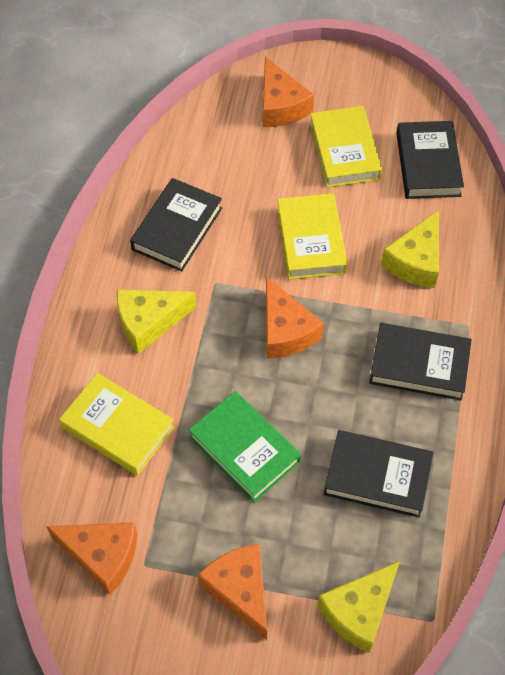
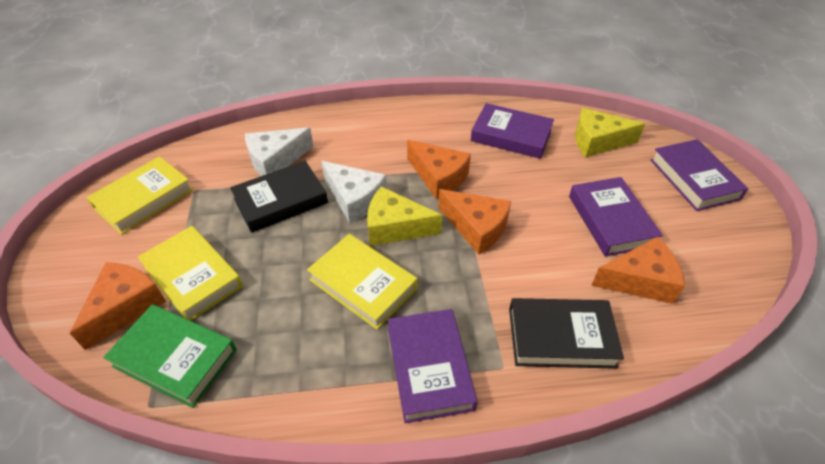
black book: [130,178,222,272] [323,430,434,518] [369,323,472,401] [396,121,464,199] = 4 -> [230,161,328,233] [509,298,624,369] = 2
purple book: none = 0 -> [388,309,478,423] [471,103,554,159] [569,177,663,257] [650,139,748,211] = 4
white cheese: none = 0 -> [245,127,314,176] [321,161,387,223] = 2
yellow cheese: [117,289,196,354] [318,561,400,653] [381,210,439,288] = 3 -> [367,186,442,246] [575,108,645,158] = 2

